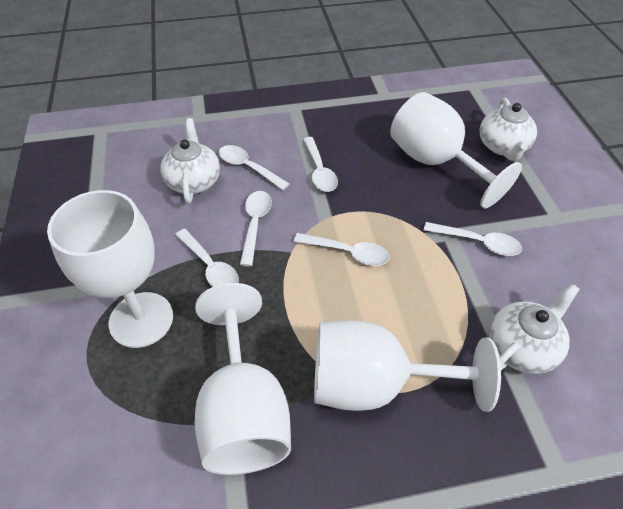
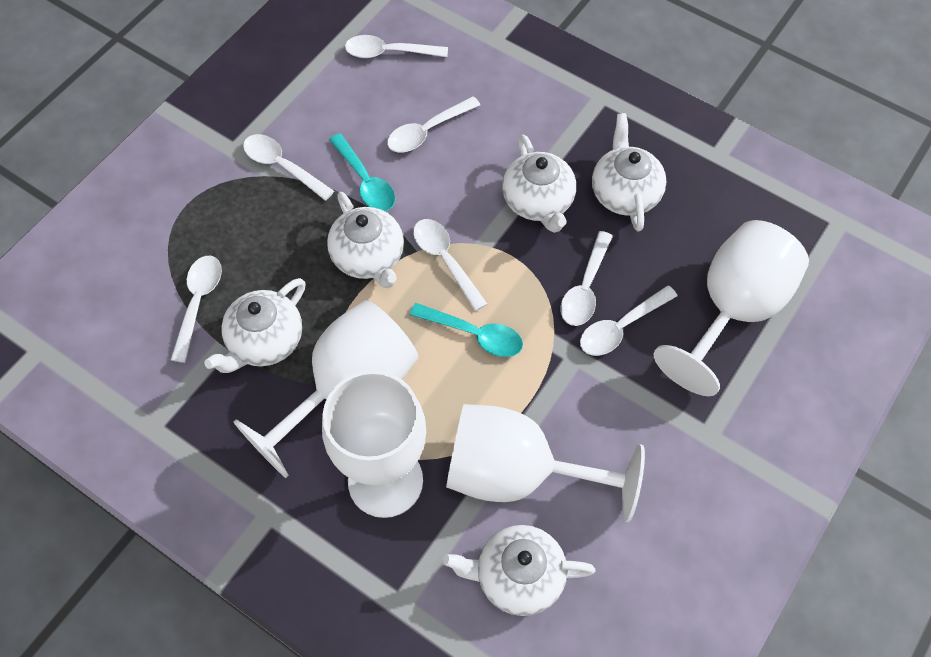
turquoise spoon: none = 0 -> [329,133,395,211] [410,303,523,357] = 2
white spoon: [175,229,239,287] [219,145,289,190] [240,191,272,266] [293,233,389,266] [303,137,338,192] [423,222,522,256] = 6 -> [171,256,222,363] [243,134,334,201] [345,35,448,58] [387,96,480,152] [413,219,487,311] [560,231,613,326] [580,285,677,356] = 7
white teapot: [160,118,220,203] [480,97,537,161] [489,284,580,374] = 3 -> [204,278,306,373] [327,192,404,288] [443,525,595,616] [502,134,576,233] [592,113,667,231] = 5

